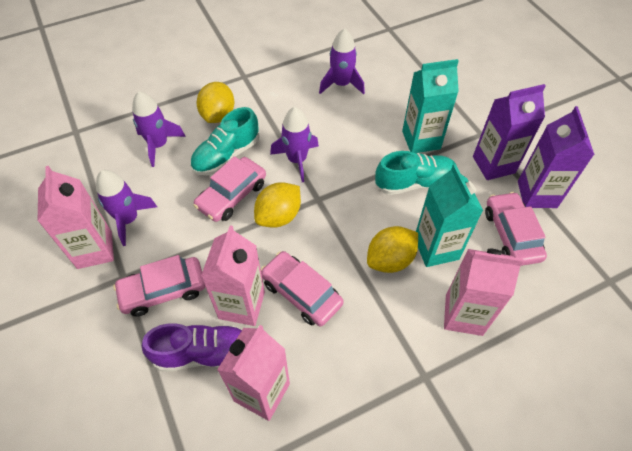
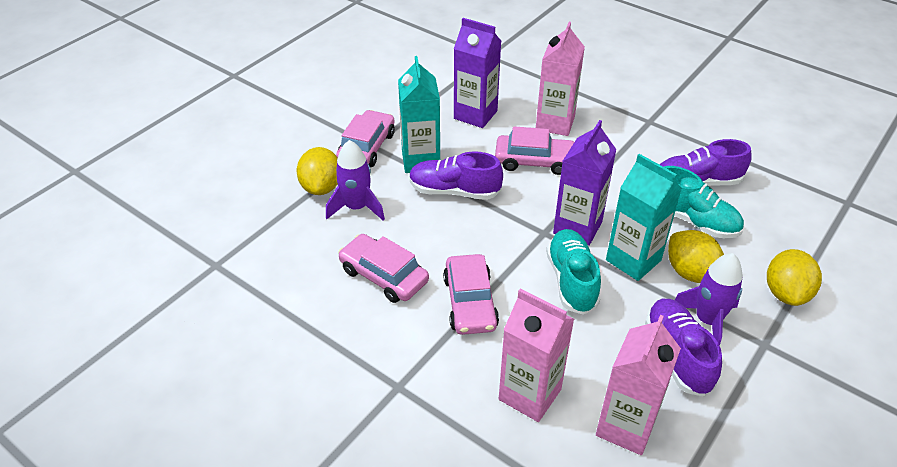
pink carton: [38,166,114,269] [201,226,265,326] [217,325,290,421] [444,248,524,336] = 4 -> [499,289,574,422] [536,22,585,136] [596,315,681,455] = 3
purple rocket: [96,170,157,246] [132,91,186,167] [270,107,319,182] [319,28,365,94] = 4 -> [326,140,385,221] [675,253,743,346] = 2
purple shoe: [142,323,242,372] = 1 -> [409,151,503,200] [645,299,722,397] [660,139,752,186] = 3

